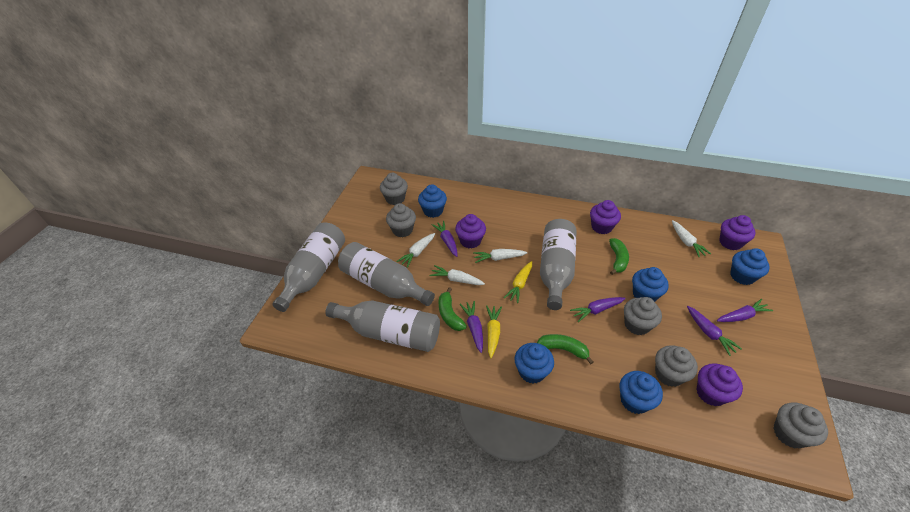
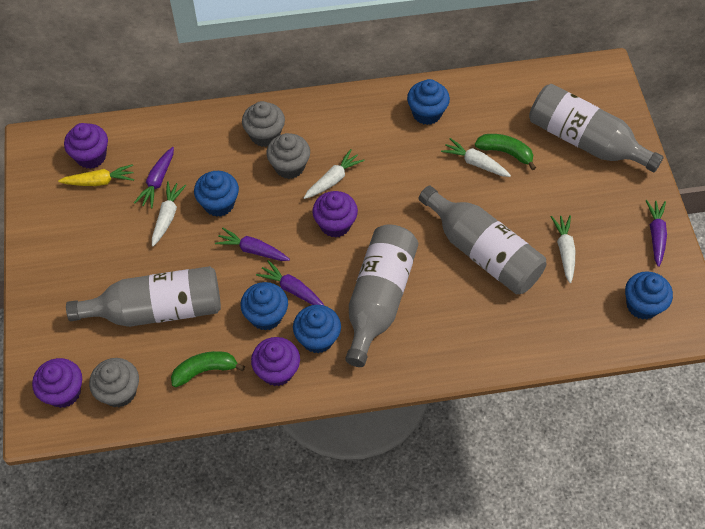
green banana: [439,287,467,331] [537,334,594,364] [609,238,629,275] = 3 -> [171,351,245,388] [475,134,536,170] = 2
grey cupcake: [380,173,408,205] [386,203,416,237] [624,297,662,335] [655,345,698,387] [773,402,828,449] = 5 -> [89,358,139,407] [242,101,285,147] [267,133,310,179] = 3
purple carrot: [432,221,457,257] [460,301,483,353] [570,297,626,322] [687,306,742,356] [717,299,773,322] = 5 -> [134,147,174,208] [215,228,290,261] [256,260,325,306] [645,200,667,267] = 4
yellow carrot: [486,305,502,358] [504,261,532,303] = 2 -> [58,164,134,186] = 1

